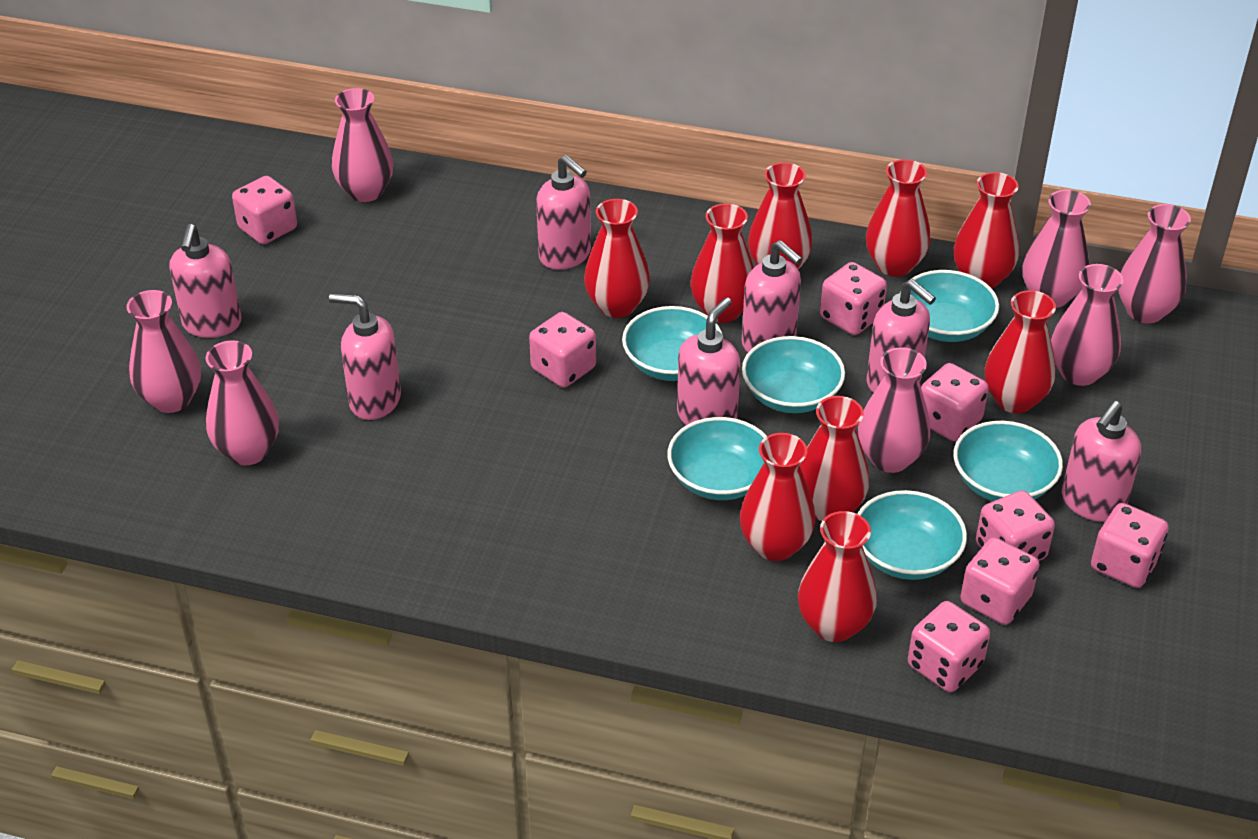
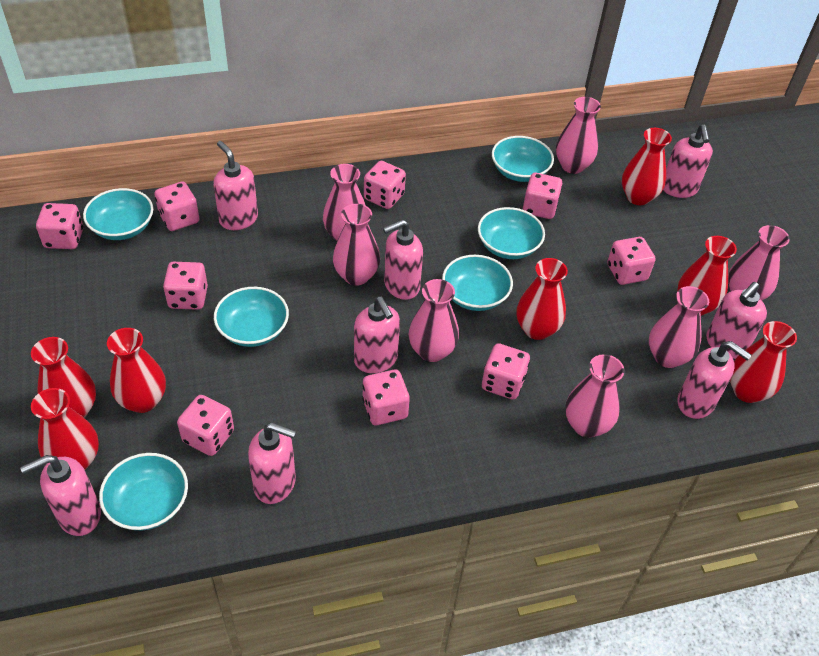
pink dice: [232,176,297,244] [529,312,596,388] [820,262,887,335] [908,601,990,692] [921,363,989,441] [960,537,1040,625] [976,490,1055,561] [1091,503,1169,588] = 8 -> [36,203,83,249] [154,181,200,231] [163,262,208,310] [177,395,234,456] [362,369,410,425] [364,161,406,209] [482,343,530,400] [523,173,562,219] [607,237,656,285] = 9
pink soap dispenser: [169,224,241,338] [329,293,401,420] [536,155,591,270] [677,297,741,425] [742,240,803,352] [866,279,936,393] [1062,401,1141,522] = 7 -> [20,455,101,536] [213,141,258,230] [248,422,296,504] [354,297,400,373] [383,219,423,300] [663,125,713,198] [678,341,752,419] [706,282,767,359] = 8
red vase: [584,199,650,318] [690,203,754,323] [740,433,815,561] [748,162,812,269] [798,511,877,642] [800,396,869,521] [866,159,930,277] [953,172,1019,288] [985,290,1056,413] = 9 -> [31,337,96,418] [31,388,99,470] [107,328,166,413] [516,258,568,340] [622,128,672,205] [677,236,737,316] [730,321,797,403] = 7

